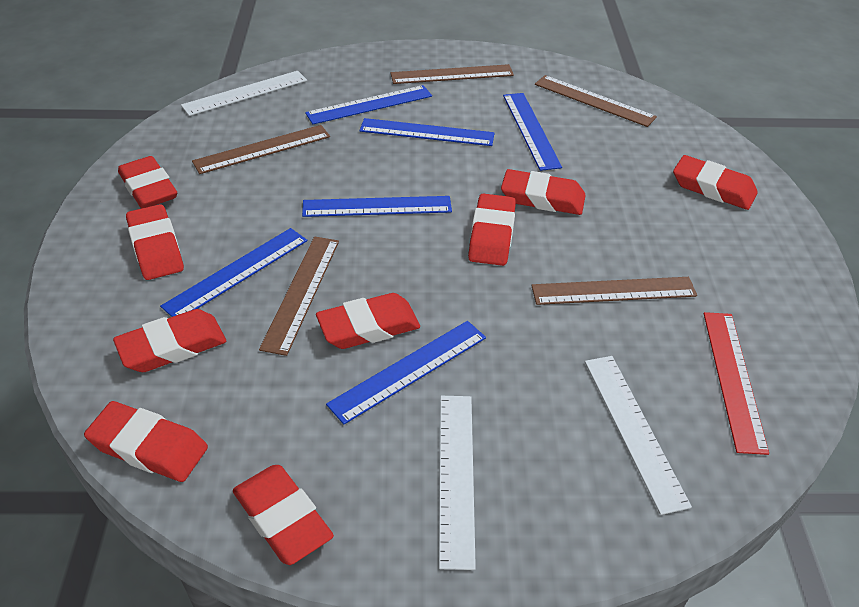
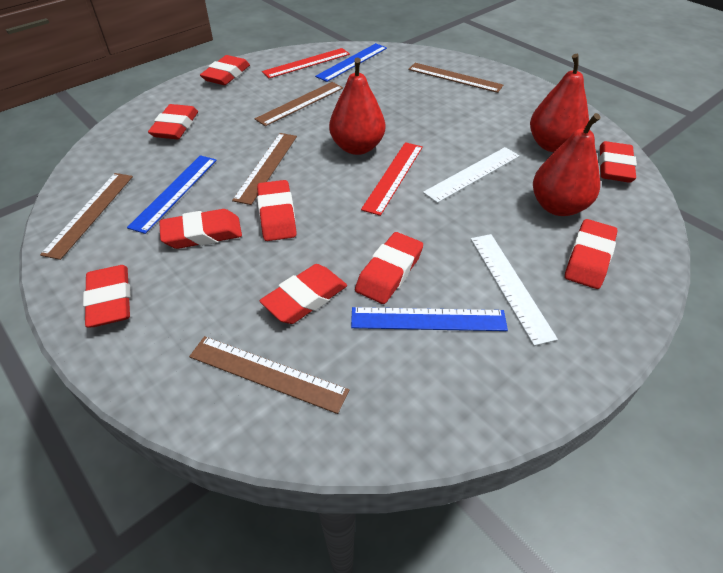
blue ruler: [160,228,307,317] [302,196,452,217] [305,85,432,124] [326,321,486,424] [360,118,495,146] [503,93,562,171] = 6 -> [127,155,217,234] [315,43,387,82] [351,307,508,331] = 3
red pear: none = 0 -> [329,58,385,155] [530,54,589,152] [533,113,601,216] = 3
red ruler: [704,312,769,455] = 1 -> [262,48,350,78] [361,142,423,216] = 2
white ruler: [181,71,307,116] [439,396,476,570] [585,356,692,515] = 3 -> [423,147,520,203] [471,234,558,346] = 2

